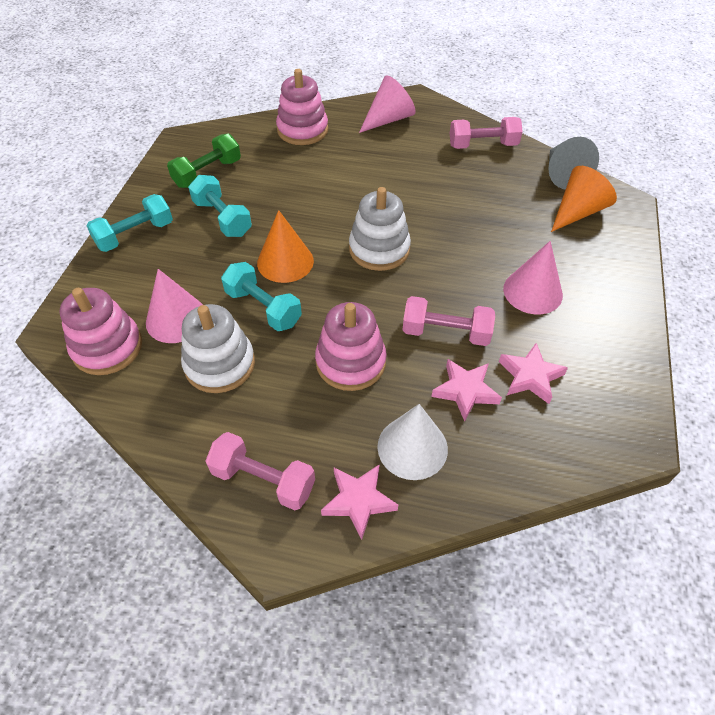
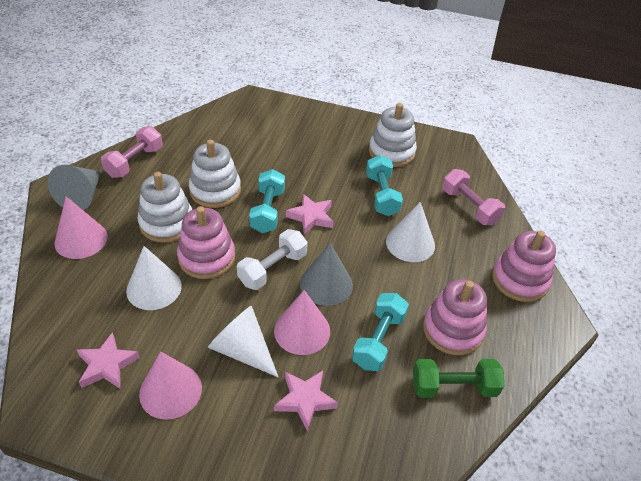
grey cone: [548,137,599,189] = 1 -> [48,165,101,210] [300,243,353,306] = 2
orange cone: [257,210,314,283] [551,166,617,232] = 2 -> none = 0
pink dumbbell: [206,432,315,510] [402,296,495,346] [450,117,523,149] = 3 -> [101,126,163,178] [442,169,505,225] = 2
white cone: [377,404,448,480] = 1 -> [126,246,182,310] [208,306,278,377] [386,202,435,262] = 3
white dumbbell: none = 0 -> [237,229,308,290] = 1
white stacking toy: [181,304,255,393] [349,187,411,271] = 2 -> [138,172,192,243] [189,139,241,208] [369,103,417,167] = 3

